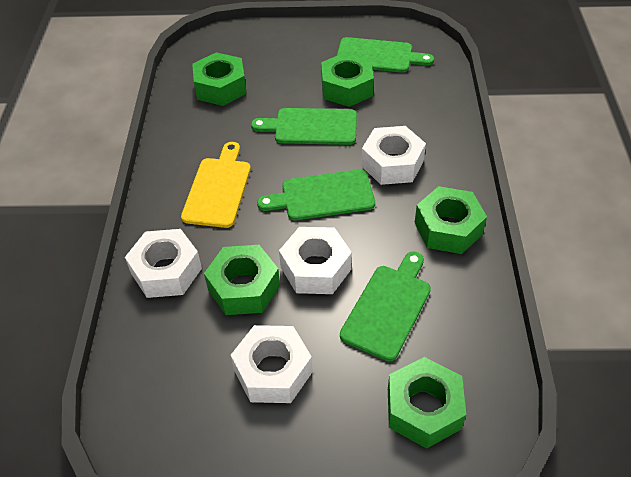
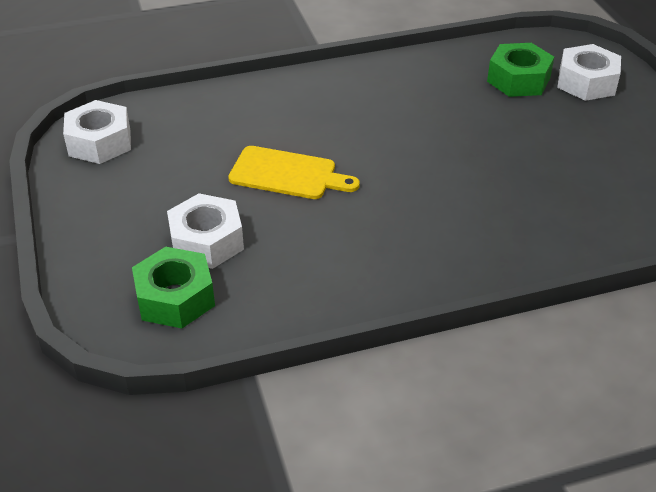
green cutting board: [251,108,357,145] [257,169,375,220] [337,37,434,73] [340,251,431,361] = 4 -> none = 0
green nut: [192,52,247,106] [204,245,280,315] [321,52,374,107] [388,357,466,449] [415,186,487,254] = 5 -> [132,247,215,328] [487,43,554,97] = 2
white nut: [125,229,202,298] [231,325,313,403] [279,227,352,294] [361,126,426,185] = 4 -> [63,100,131,164] [167,193,244,269] [557,44,621,101] = 3

